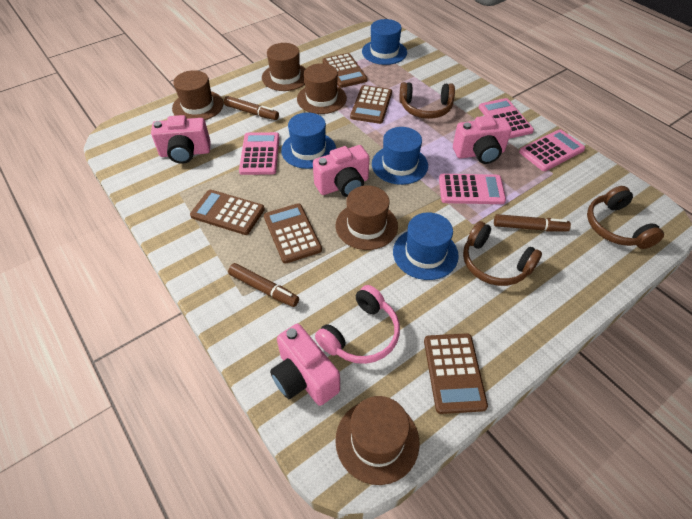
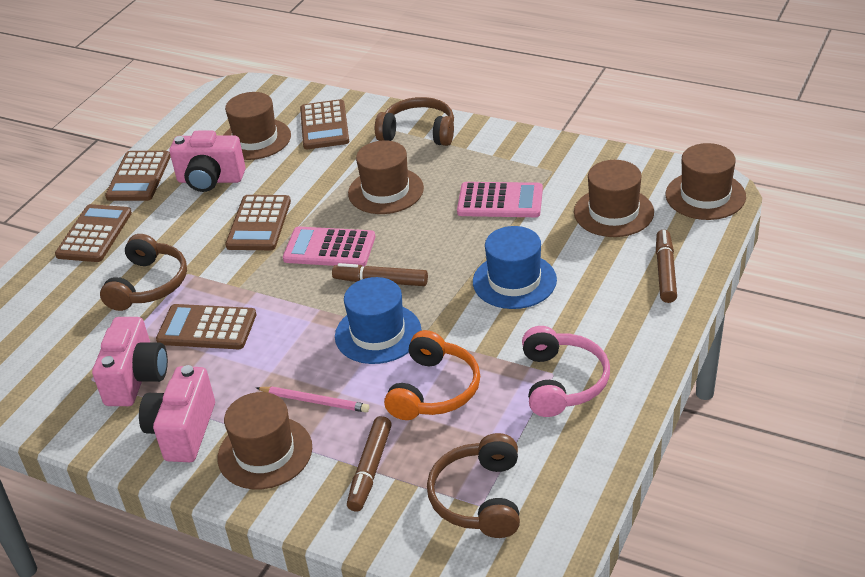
blue hat: [281,112,336,169] [362,19,407,65] [372,127,428,185] [393,212,459,280] = 4 -> [335,277,421,364] [473,226,557,309] = 2
orange headphones: none = 0 -> [384,330,480,420] = 1
pink calculator: [239,132,279,175] [439,174,506,204] [479,98,534,139] [519,129,585,171] = 4 -> [283,227,375,267] [457,182,543,217] = 2
pink camera: [151,115,211,164] [270,324,340,406] [313,145,369,197] [453,115,512,164] = 4 -> [92,317,168,406] [139,365,215,462] [169,131,246,192] = 3
pink pencil: none = 0 -> [256,387,369,412] = 1

